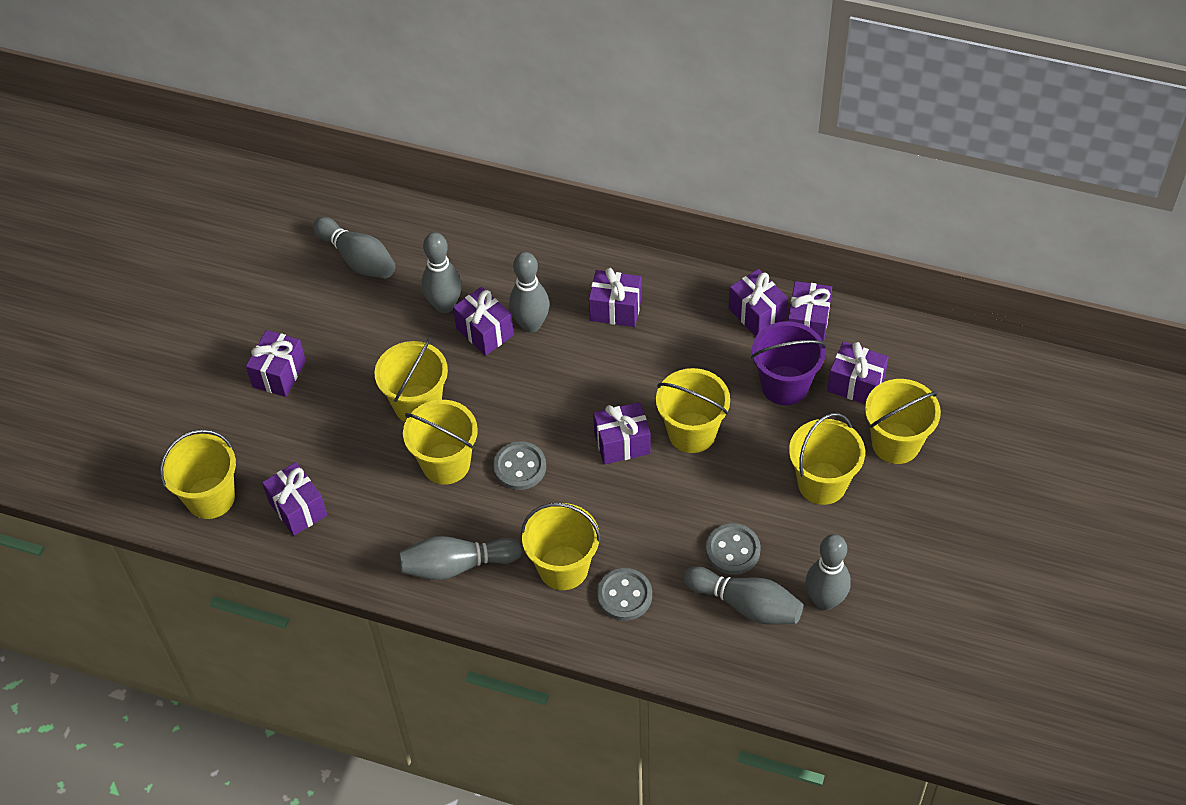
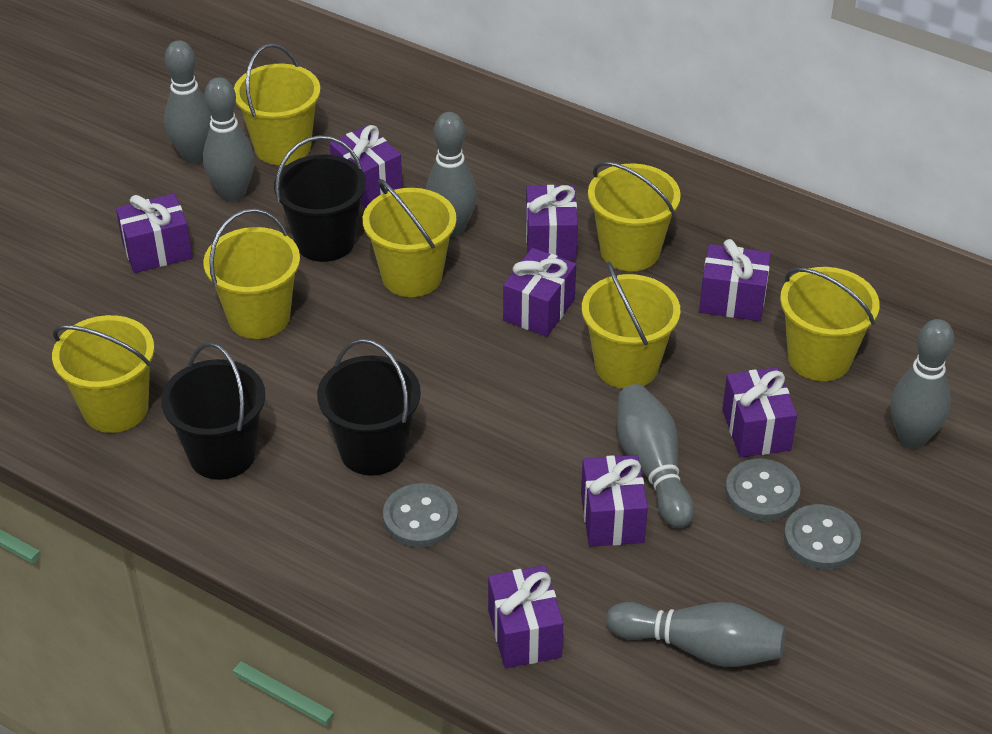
black bucket: none = 0 -> [161,342,265,480] [274,135,366,262] [317,339,421,476] = 3
purple bucket: [751,321,826,405] = 1 -> none = 0

